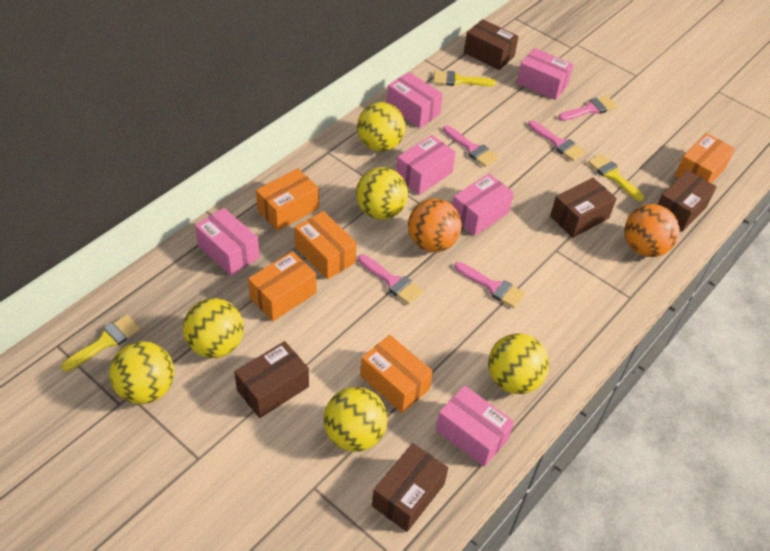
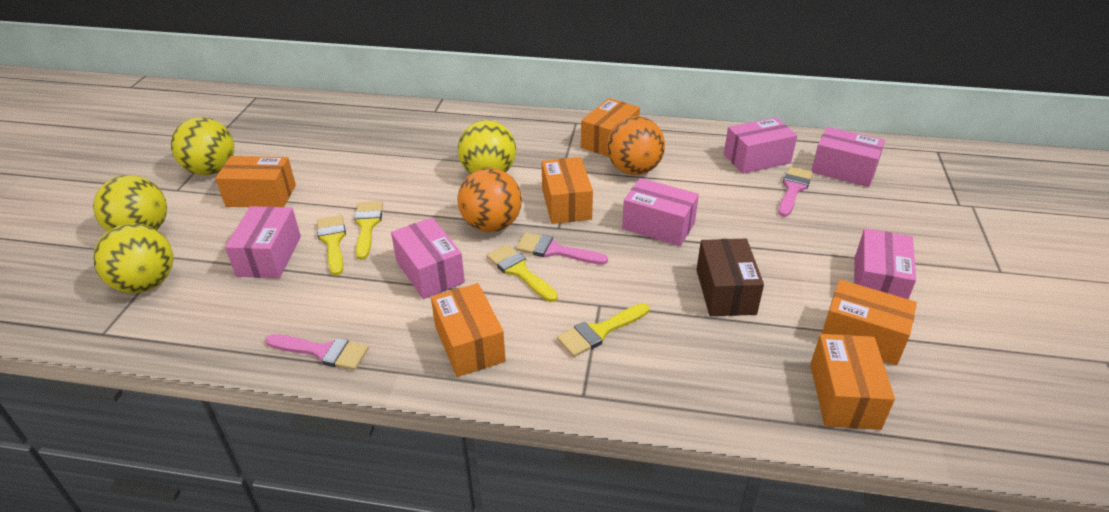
brown box: [234,341,309,418] [372,443,448,532] [464,19,519,70] [550,178,617,238] [657,170,717,232] = 5 -> [696,239,764,316] = 1
orange box: [248,251,316,321] [256,168,319,231] [295,211,357,280] [360,335,433,413] [675,133,735,183] = 5 -> [215,156,296,207] [431,283,506,377] [542,157,593,224] [581,98,640,157] [810,334,895,430] [822,280,917,365] = 6
pink brush: [358,254,423,304] [443,126,499,167] [454,262,525,308] [528,120,586,161] [558,95,617,121] = 5 -> [265,334,369,370] [516,233,608,265] [778,166,813,217] = 3
yellow ball: [109,341,174,404] [183,298,244,358] [324,387,388,452] [356,167,408,220] [357,102,406,152] [488,333,549,394] = 6 -> [93,175,167,232] [93,223,173,293] [171,117,234,175] [458,120,516,174] = 4
yellow brush: [61,315,141,372] [433,71,496,86] [588,154,644,201] = 3 -> [317,215,346,276] [354,201,383,260] [486,244,558,302] [557,303,649,357] = 4

